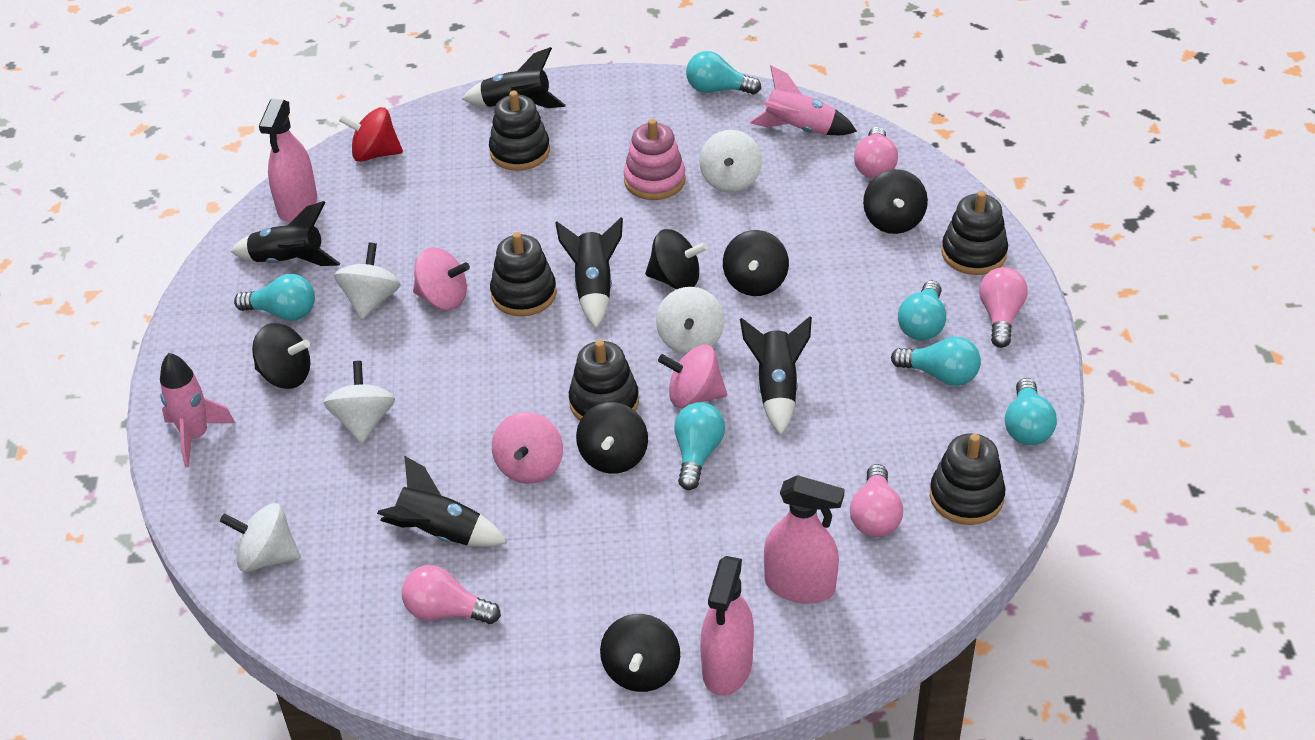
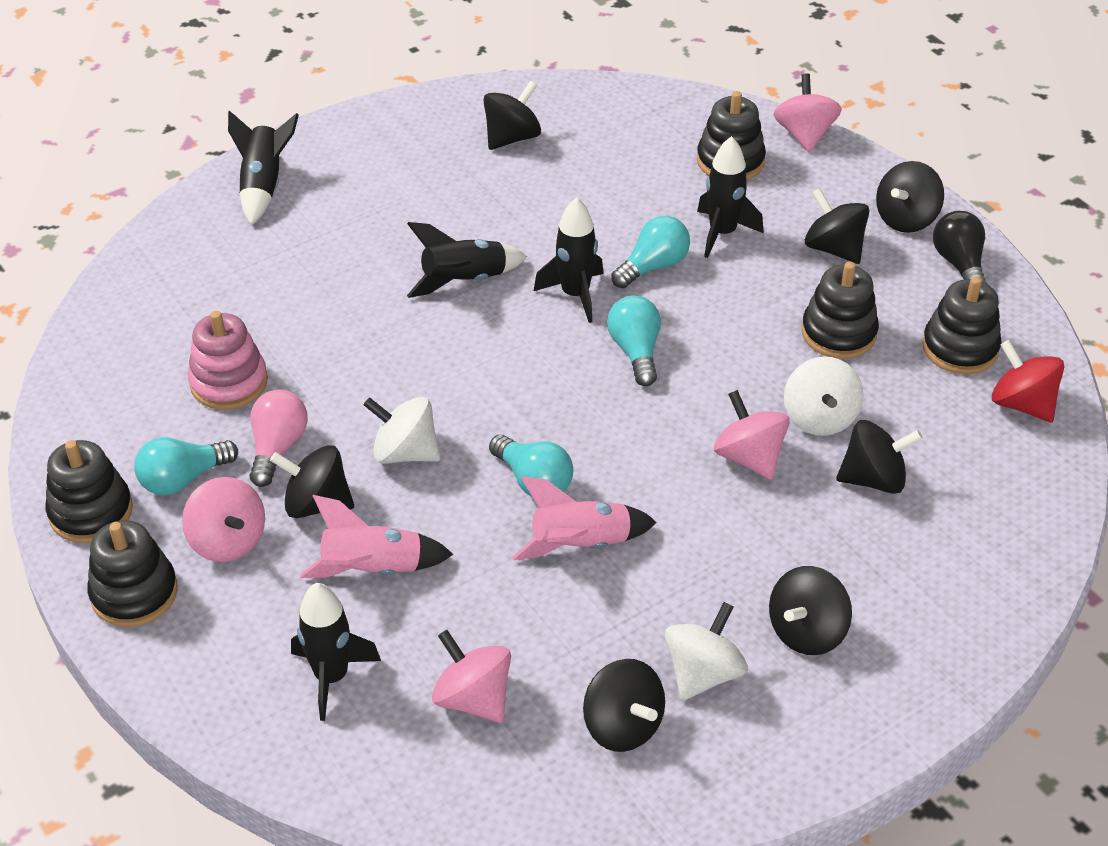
black light bulb: none = 0 -> [933,211,987,284] = 1
black spinning top: [252,323,310,389] [576,402,648,474] [600,614,680,692] [645,229,708,289] [723,230,789,296] [863,169,928,234] = 6 -> [270,445,354,518] [483,81,541,150] [583,659,665,752] [769,566,852,655] [805,188,869,264] [836,420,923,494] [876,161,944,233] = 7
pink light bulb: [402,565,501,624] [850,464,903,537] [854,127,898,179] [979,267,1027,348] = 4 -> [249,389,308,487] = 1
pink spinning top: [413,248,470,310] [492,412,563,484] [658,345,727,408] = 3 -> [182,477,265,562] [432,630,511,723] [714,390,789,480] [774,73,842,153] = 4
pink spray bottle: [259,99,317,222] [700,556,754,696] [764,475,845,604] = 3 -> none = 0
turquoise light bulb: [234,274,315,321] [674,402,725,490] [686,51,761,94] [891,336,981,386] [898,281,946,341] [1005,378,1057,445] = 6 -> [134,437,238,495] [489,435,573,497] [607,295,661,386] [611,216,690,288] = 4
white spinning top: [220,503,301,572] [323,361,395,444] [334,243,401,320] [656,287,725,354] [699,130,762,193] = 5 -> [364,397,441,464] [665,602,748,701] [784,356,863,436] = 3

